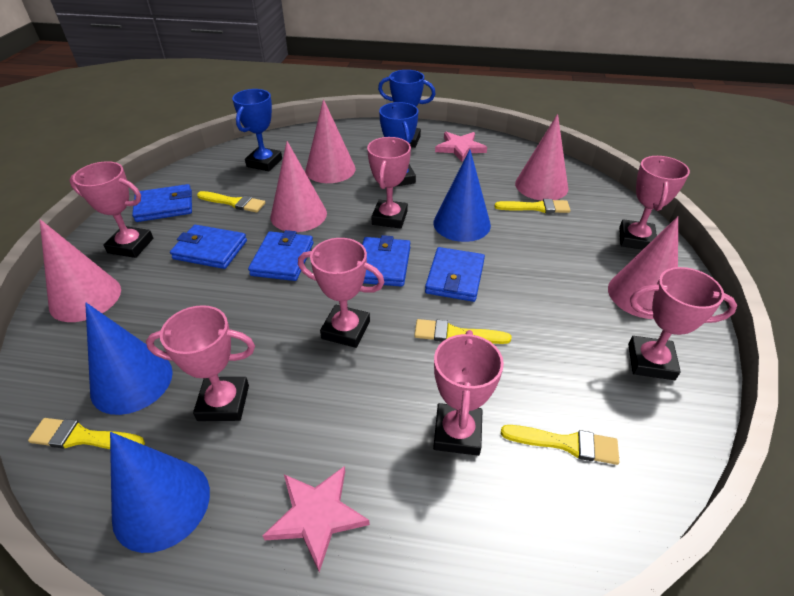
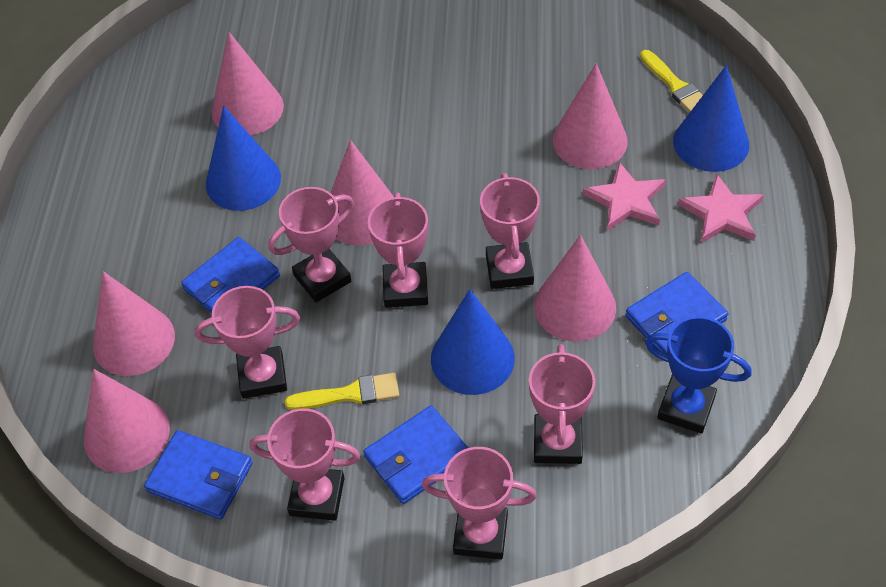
blue trophy: [232,89,282,171] [378,70,436,148] [379,102,418,187] = 3 -> [645,316,752,433] = 1
blue wallet: [132,184,192,222] [170,225,247,269] [248,230,313,281] [362,235,410,287] [425,247,485,302] = 5 -> [144,430,253,520] [181,237,280,313] [363,406,468,504] [625,272,728,354] = 4
pink cone: [40,219,121,322] [270,141,327,232] [305,99,356,183] [515,114,568,201] [608,216,678,319] = 5 -> [84,369,170,473] [93,271,175,376] [212,32,284,135] [331,140,394,245] [534,235,616,342] [553,63,628,169] = 6
yellow brush: [28,418,145,449] [197,191,265,213] [414,319,511,344] [495,199,570,213] [501,425,619,465] = 5 -> [285,373,399,410] [640,50,703,113] = 2

